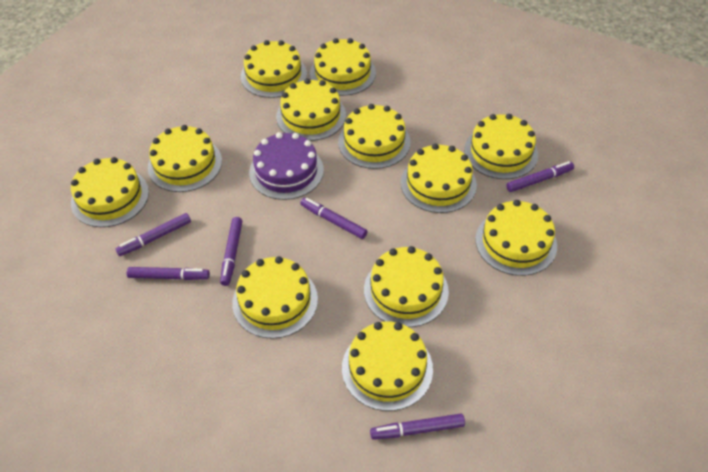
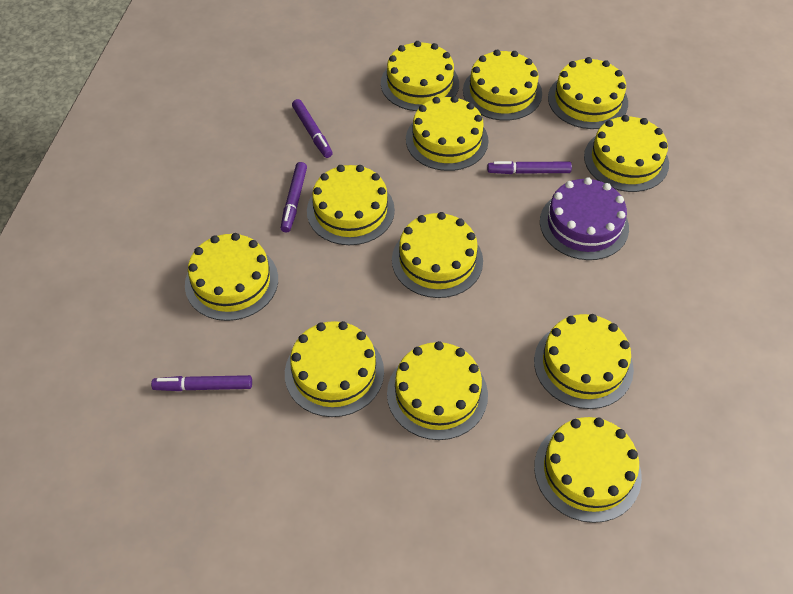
purple marker: [115,213,191,256] [127,267,210,280] [220,217,242,286] [300,197,368,239] [370,414,465,440] [506,161,574,192] = 6 -> [151,375,252,391] [281,162,307,232] [292,99,333,158] [487,161,572,174] = 4

